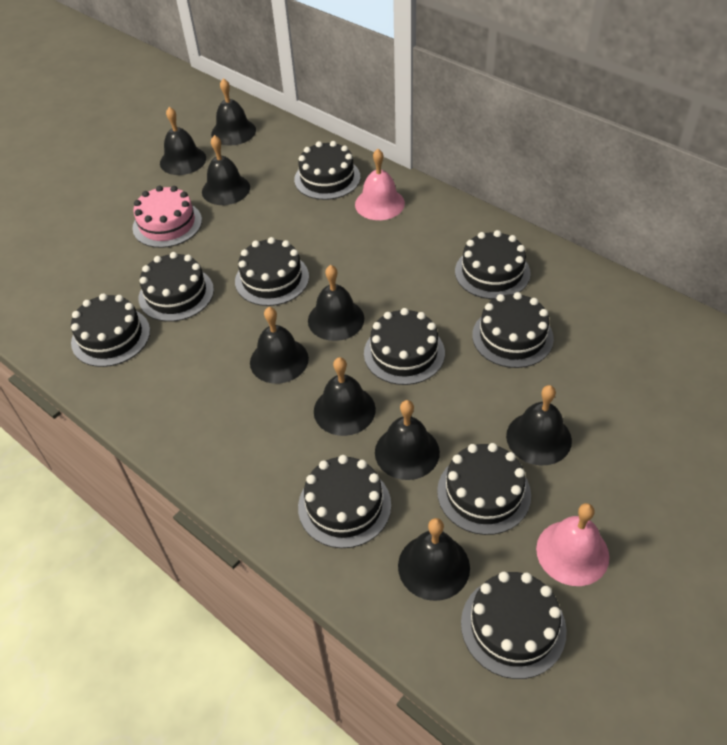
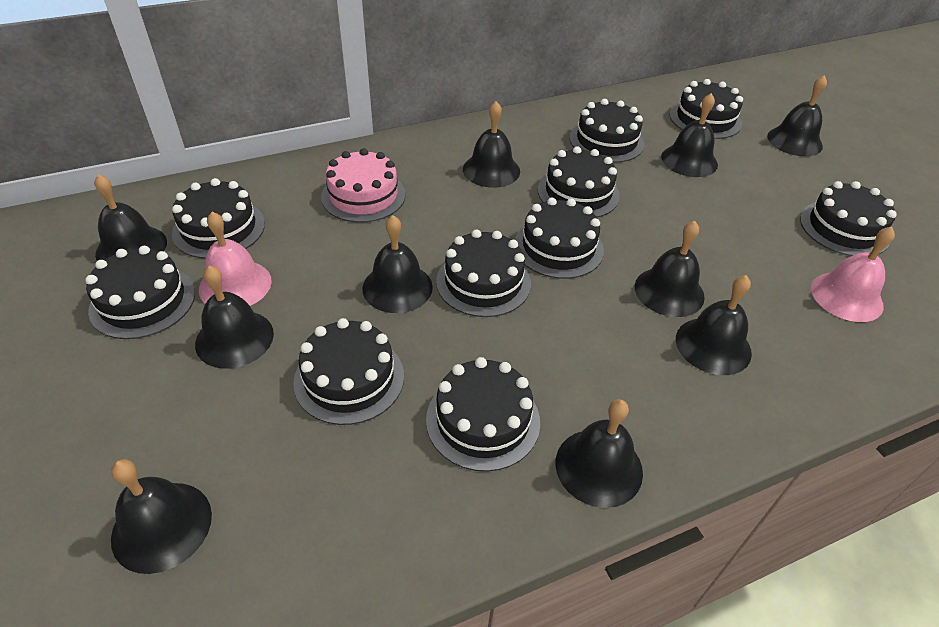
black bell: [160,107,206,175] [202,135,250,205] [211,78,256,146] [250,307,309,384] [308,265,364,341] [314,357,376,436] [375,400,440,480] [398,518,470,601] [506,385,572,466] = 9 -> [94,174,167,261] [111,459,212,574] [195,265,274,369] [362,215,433,313] [463,101,520,188] [556,399,643,508] [635,221,705,317] [661,93,718,177] [676,275,752,375] [767,75,827,156] = 10

